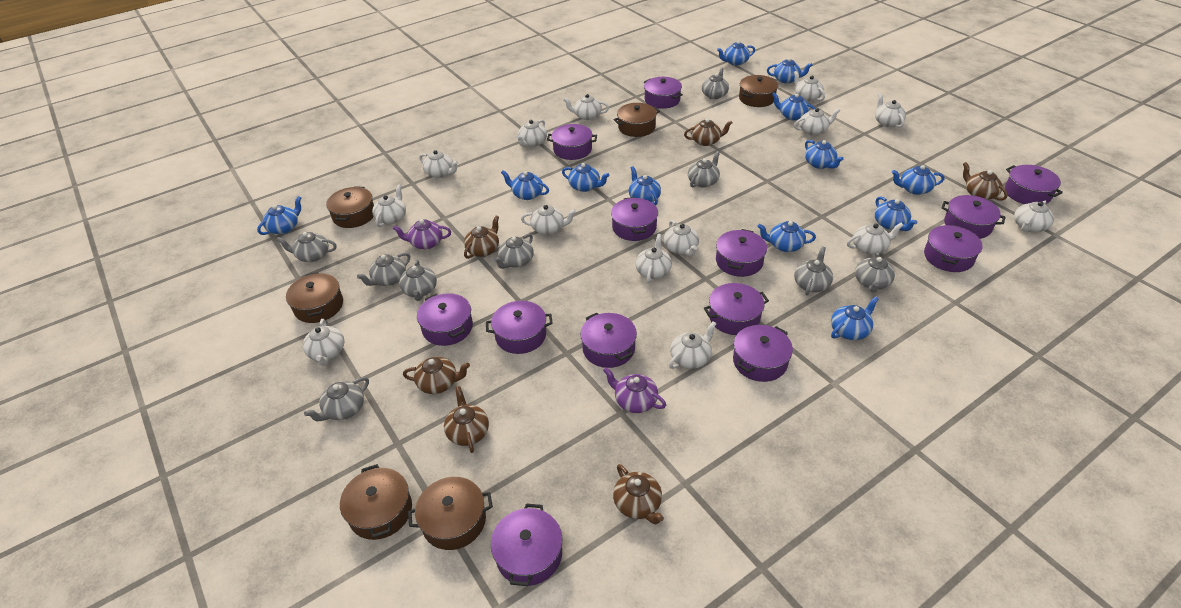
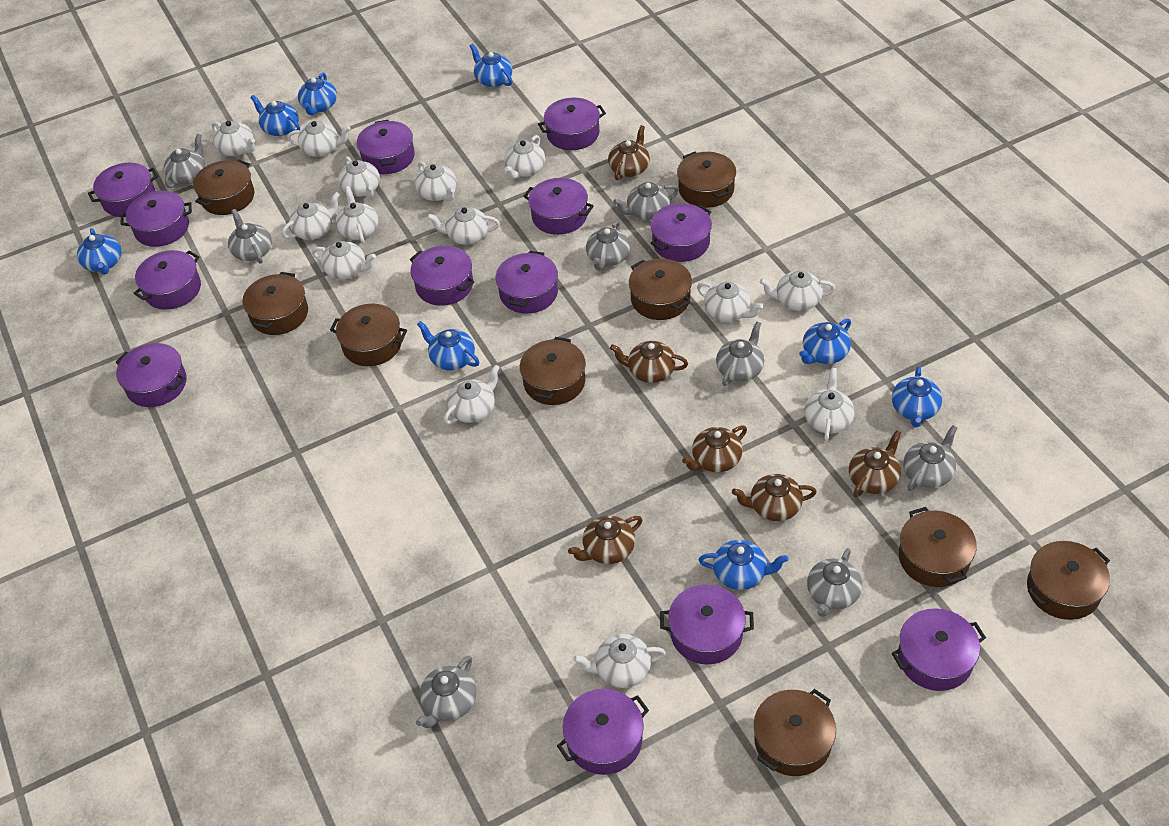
blue teapot: [257,196,301,235] [501,171,549,200] [562,163,610,192] [629,166,661,205] [717,41,755,65] [757,221,816,252] [767,58,813,83] [772,93,815,121] [805,140,844,169] [831,296,879,340] [874,196,917,231] [892,165,945,195] = 12 -> [77,228,121,275] [250,95,300,136] [298,72,337,115] [417,321,479,370] [470,44,512,87] [699,540,788,590] [799,318,851,364] [892,366,942,428] = 8
brown pot: [286,272,343,323] [326,186,374,228] [340,464,412,540] [408,477,493,550] [614,103,660,137] [739,75,778,107] = 6 -> [193,160,254,215] [242,272,308,335] [330,303,407,366] [520,337,586,405] [629,259,692,320] [677,152,736,208] [754,689,836,776] [899,507,977,587] [1027,541,1110,620] = 9
grey teapot: [276,232,337,262] [304,377,369,421] [357,253,410,286] [399,260,437,301] [494,234,534,269] [688,151,720,188] [702,67,729,99] [794,246,833,295] [855,251,895,293] = 9 -> [164,134,205,188] [228,209,272,264] [416,656,476,728] [586,220,630,270] [613,182,678,220] [716,322,764,386] [807,548,862,617] [903,425,957,491] = 8
purple teapot: [393,219,451,249] [603,367,666,413] = 2 -> none = 0

